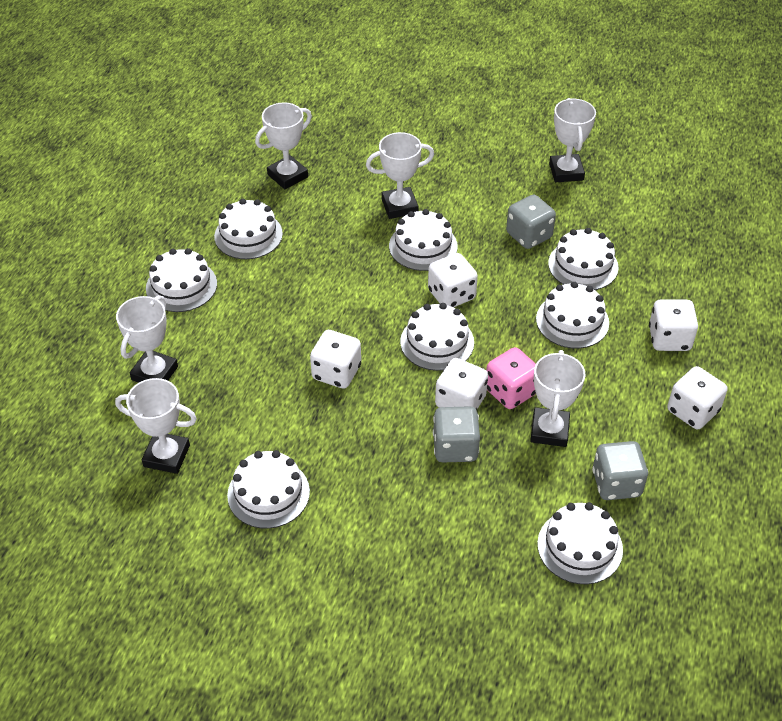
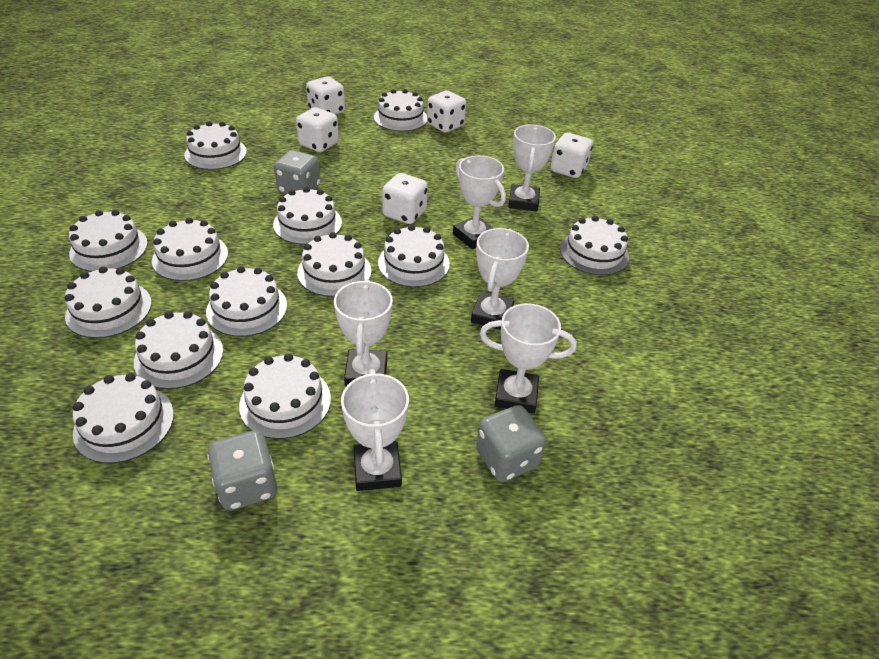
pink dice: [486,347,536,409] = 1 -> none = 0
white cake: [146,248,217,312] [214,199,283,259] [227,450,310,529] [389,209,458,271] [400,303,474,371] [536,282,609,349] [537,502,623,584] [548,228,618,290] = 8 -> [65,266,152,338] [69,210,148,272] [73,373,174,463] [134,311,223,389] [152,218,228,281] [184,121,247,170] [206,266,287,337] [239,353,331,439] [273,187,342,245] [297,232,372,297] [374,89,427,132] [378,225,450,287] [560,216,629,275] = 13

